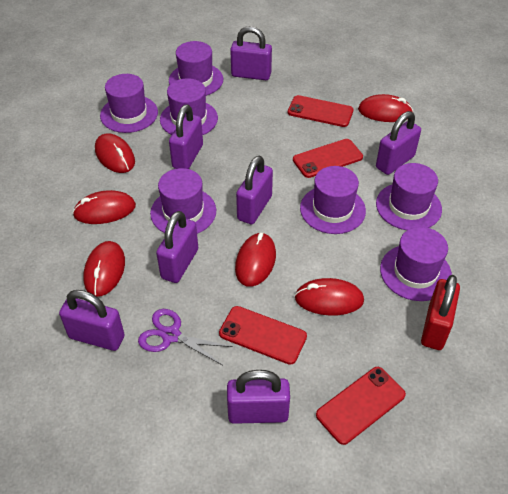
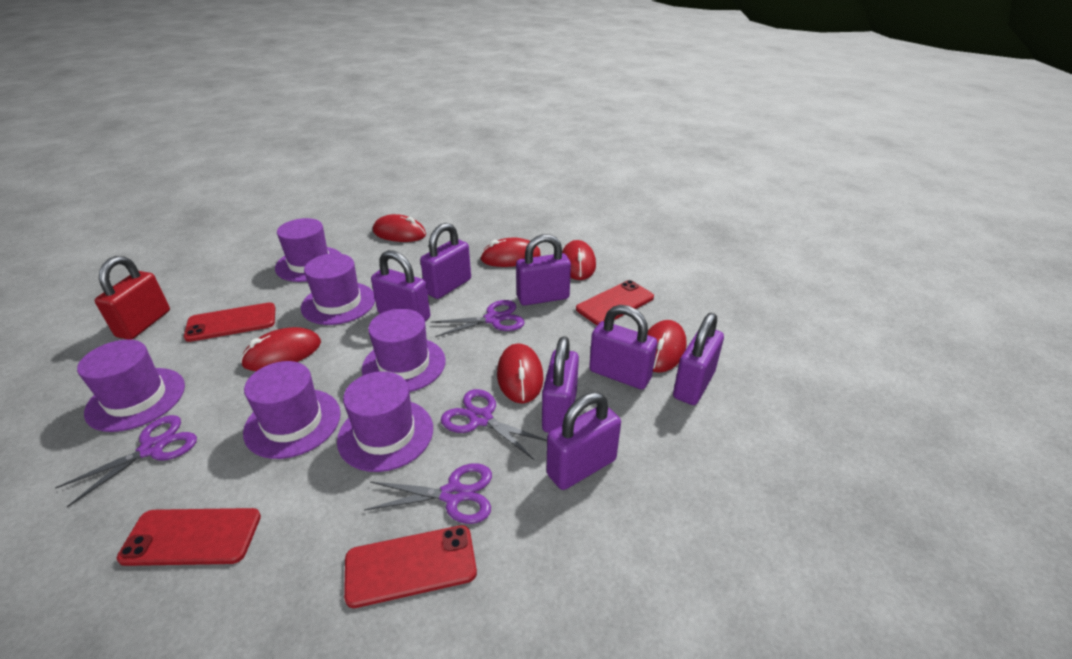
purple hat: [100,74,158,133] [150,168,216,234] [160,78,218,135] [169,41,224,96] [300,166,366,234] [376,163,442,230] [380,227,452,301] = 7 -> [77,339,185,432] [243,361,341,459] [275,218,341,282] [301,253,375,325] [337,371,433,472] [362,309,446,392] = 6
purple scissors: [138,309,233,365] = 1 -> [55,415,197,508] [364,463,492,524] [431,300,525,337] [441,389,547,460] = 4

